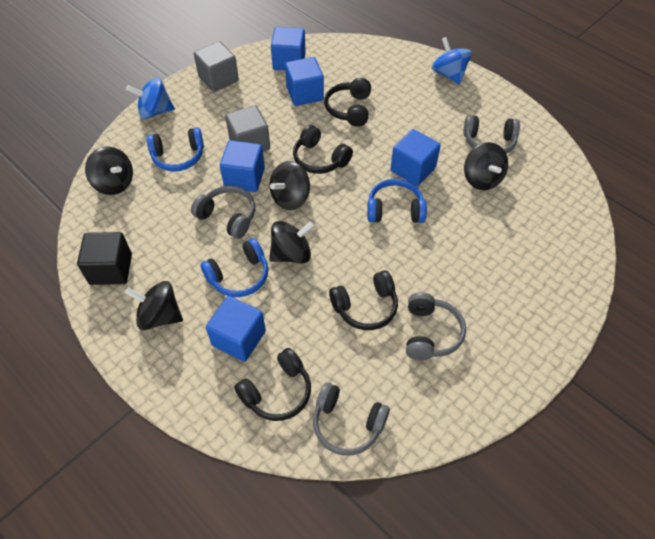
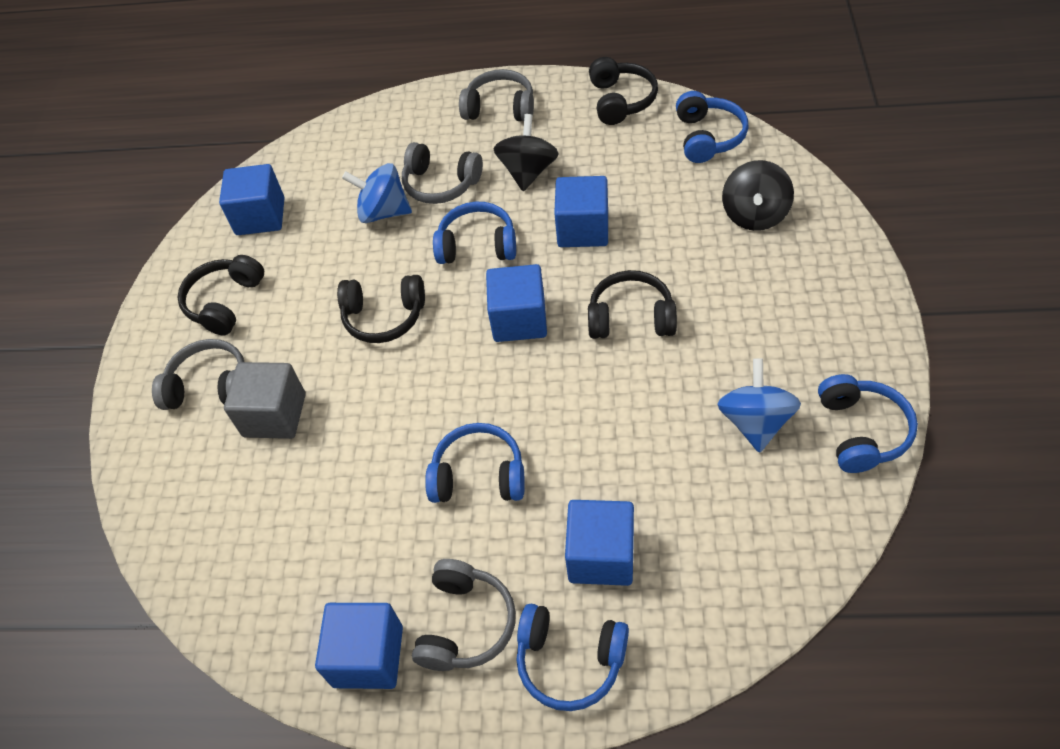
black cube: [77,232,132,285] = 1 -> none = 0
black spinning top: [85,147,133,195] [125,281,183,330] [269,221,314,263] [270,161,310,210] [464,142,508,190] = 5 -> [493,114,558,191] [722,160,794,231] = 2
blue headphones: [147,127,204,172] [201,238,268,297] [367,178,427,223] = 3 -> [425,423,525,503] [433,202,516,264] [516,604,629,711] [676,91,749,163] [818,374,918,473] = 5
grey cube: [194,41,239,92] [225,105,270,152] = 2 -> [224,362,306,439] = 1

